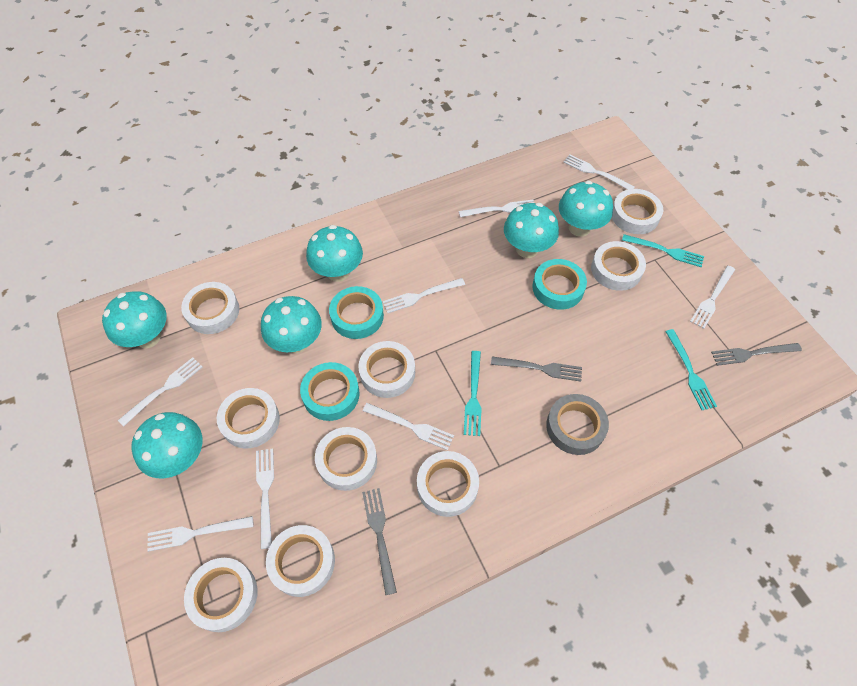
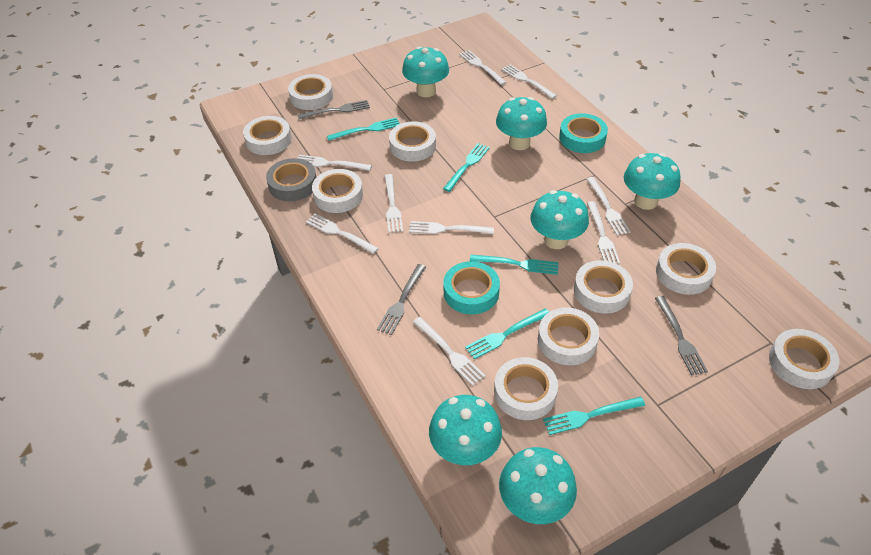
turquoise fork: [464,351,482,436] [622,234,704,267] [665,329,717,410] = 3 -> [327,118,399,141] [443,143,490,192] [465,308,549,359] [470,255,559,275] [543,397,645,435] = 5
turquoise tape: [300,362,360,421] [329,286,384,339] [532,259,587,310] = 3 -> [443,261,500,314] [559,113,608,153] = 2
white fork: [118,357,202,427] [147,516,254,552] [256,449,274,549] [363,403,454,450] [383,278,465,313] [459,200,534,217] [563,155,635,190] [690,266,735,329] = 8 -> [298,155,372,171] [306,213,379,254] [384,174,403,233] [409,221,494,234] [413,317,486,386] [459,50,507,85] [501,65,557,99] [587,177,631,236] [587,201,620,264] = 9

